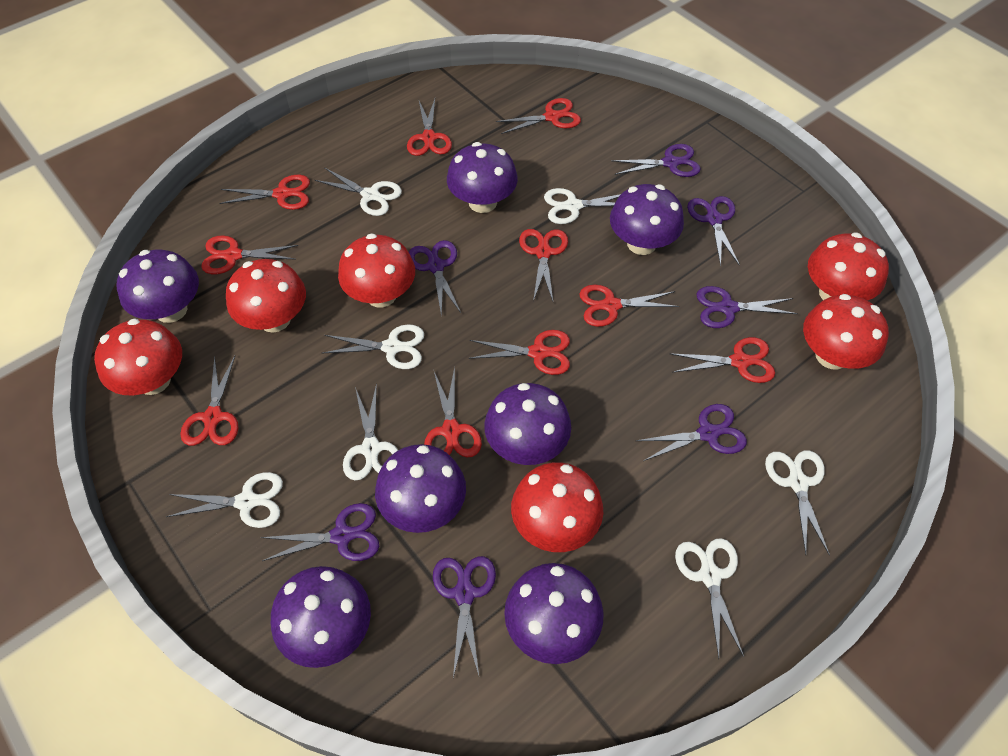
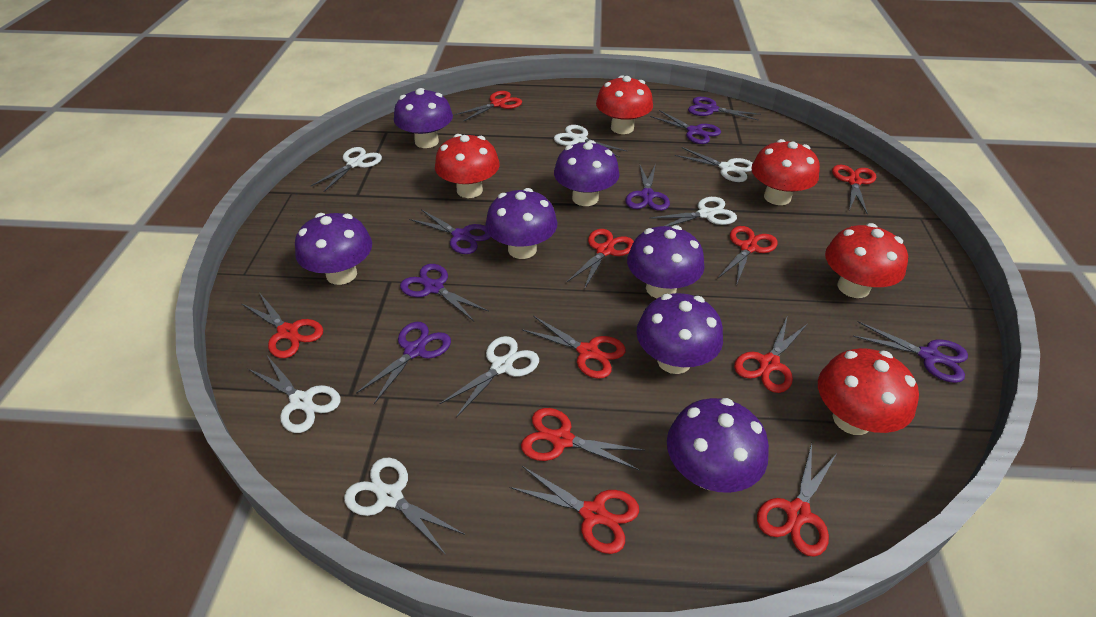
red mushroom: [94,318,182,395] [226,259,306,333] [338,233,415,308] [511,462,603,552] [803,294,889,370] [808,232,889,300] = 6 -> [435,134,500,198] [596,75,653,134] [751,139,820,205] [818,348,919,435] [825,223,908,298] = 5

